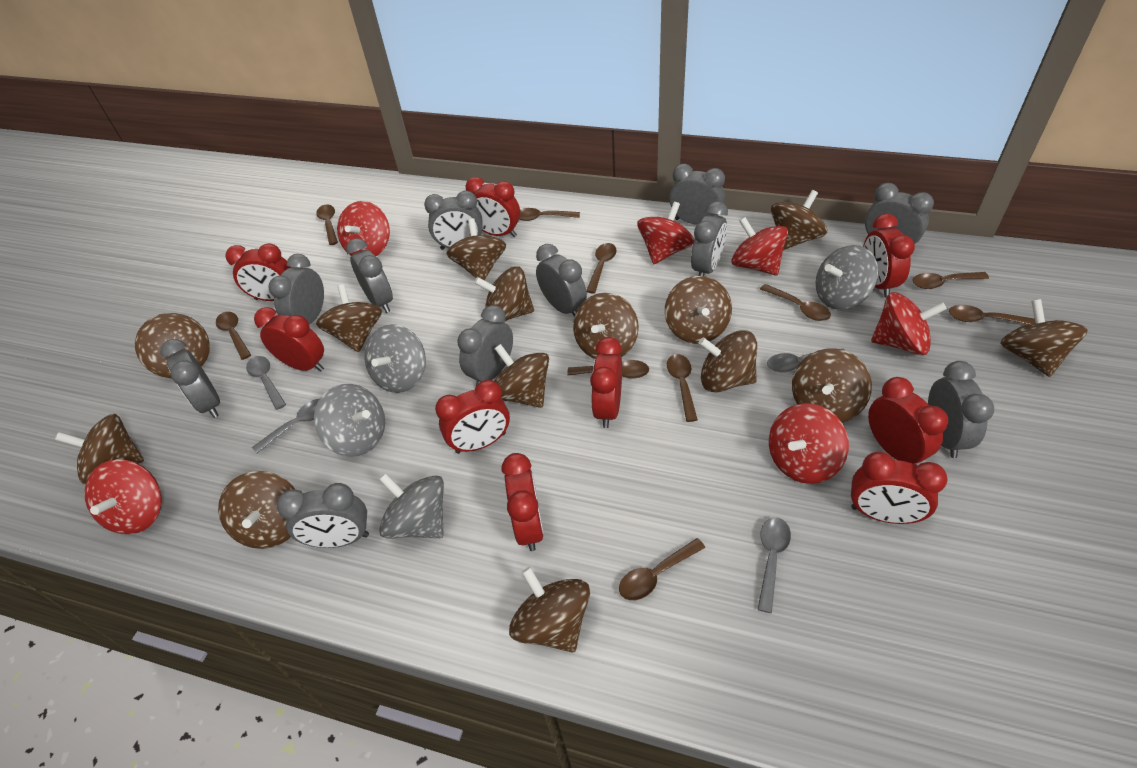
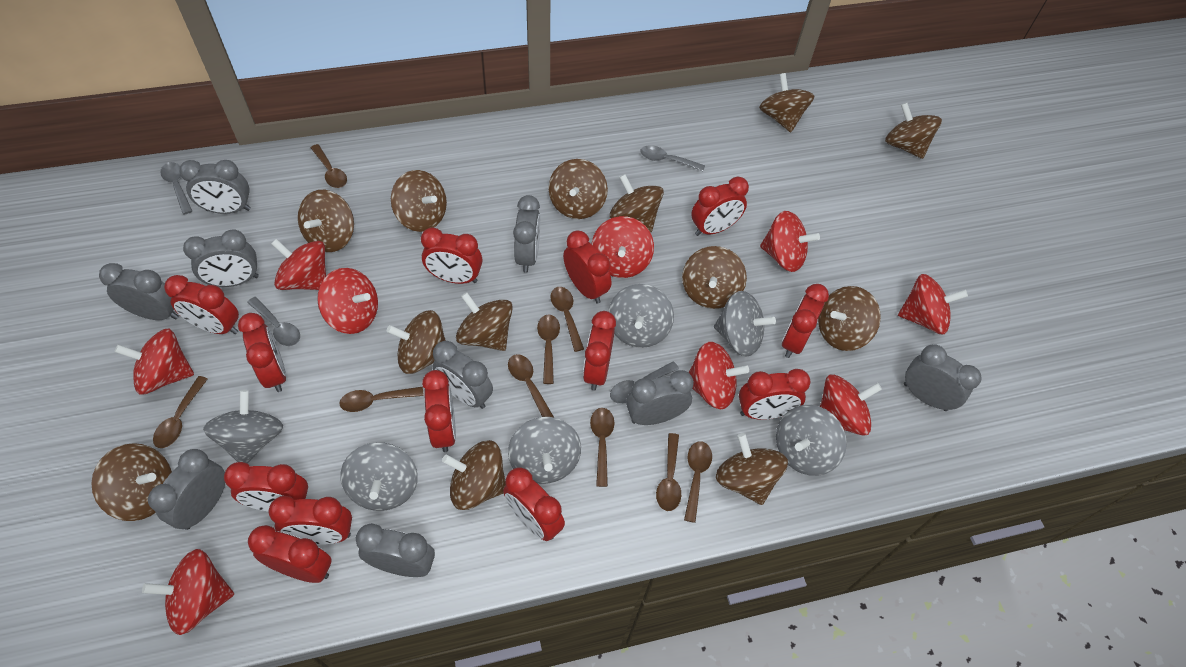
brown spinning top: [55,414,144,484] [135,313,210,378] [218,471,295,549] [316,284,382,352] [446,218,506,280] [474,266,534,321] [494,344,549,408] [509,567,590,653] [573,293,639,359] [665,276,732,344] [699,330,757,392] [771,190,827,250] [792,349,872,422] [1001,299,1088,377] = 14 -> [91,443,172,521] [298,190,354,252] [387,310,446,374] [391,170,447,232] [442,440,506,510] [456,292,513,351] [549,159,608,219] [610,174,664,232] [682,246,747,309] [716,433,788,505] [759,73,814,132] [818,286,881,351] [885,102,942,159] = 13
brown spoon: [216,312,251,360] [316,205,338,245] [519,208,580,221] [567,360,649,379] [586,243,617,293] [619,538,705,600] [667,354,698,422] [760,284,831,321] [912,272,989,289] [949,305,1035,325] = 10 -> [153,376,208,448] [311,144,347,188] [339,387,424,412] [508,354,554,417] [537,315,560,384] [550,287,584,352] [590,408,614,487] [656,433,681,511] [684,441,712,523] = 9
grey clock: [160,339,220,418] [269,254,324,324] [277,483,369,548] [346,238,393,313] [424,190,483,250] [457,305,513,386] [536,244,587,317] [669,164,725,224] [691,201,728,276] [865,183,934,244] [928,361,994,458] = 11 -> [99,263,179,320] [148,449,225,530] [179,160,251,214] [183,230,259,287] [356,523,435,577] [433,341,493,409] [513,195,540,273] [626,370,694,425] [904,344,981,411] = 9
grey spinning top: [314,384,385,457] [364,324,426,393] [379,473,444,538] [816,245,879,310] = 4 -> [203,390,283,464] [340,442,418,511] [508,417,581,484] [608,284,674,348] [714,291,776,357] [776,405,847,476] = 6
red clock: [226,243,291,301] [254,307,324,372] [435,380,510,454] [466,177,520,237] [502,453,544,551] [590,337,622,428] [851,452,948,524] [863,214,915,297] [868,377,948,465] = 9 -> [164,275,239,334] [224,462,308,512] [238,313,286,392] [248,525,332,583] [268,496,352,545] [421,228,482,284] [422,370,456,452] [503,467,565,541] [563,230,611,304] [583,311,616,391] [691,177,749,236] [739,369,811,420] [782,284,829,358] = 13
red spinning top: [84,459,162,534] [337,201,390,257] [637,202,694,264] [731,217,788,275] [769,403,849,484] [871,292,947,355] = 6 -> [114,329,194,395] [142,549,234,635] [271,239,326,290] [317,268,378,334] [592,216,654,278] [688,342,749,409] [760,211,820,272] [820,374,882,436] [898,274,968,335] = 9

